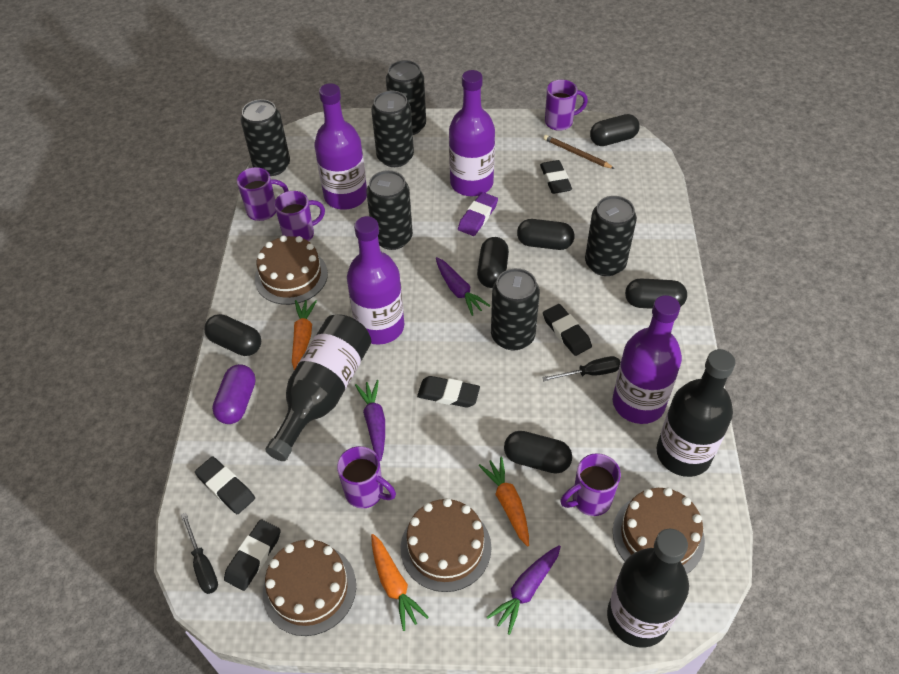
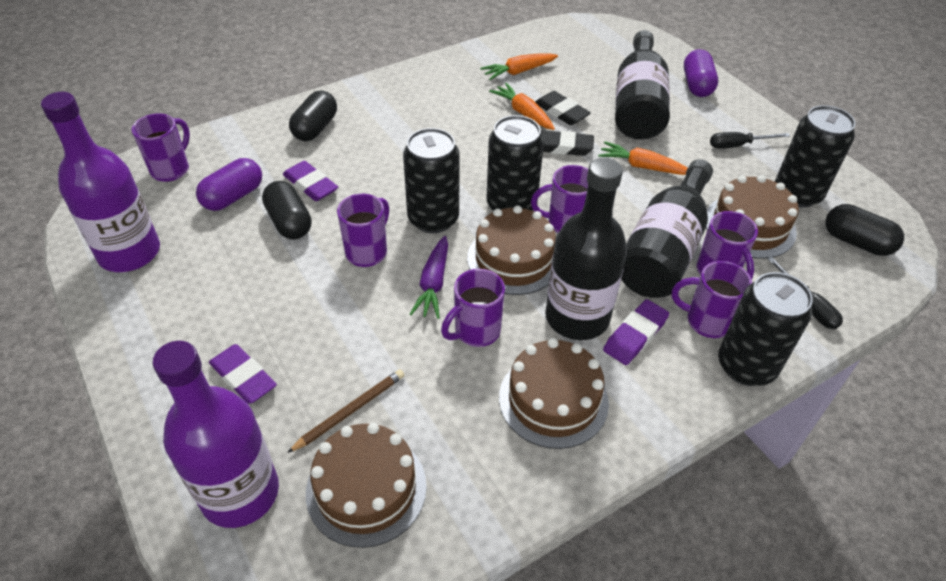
black can: [241,99,290,176] [366,170,413,250] [371,91,414,167] [386,60,426,135] [491,268,540,350] [585,196,637,276] = 6 -> [403,128,459,233] [487,115,544,211] [718,272,813,386] [775,105,856,208] = 4
black capsule: [204,314,261,356] [477,237,509,288] [504,431,572,474] [517,219,574,250] [590,114,640,146] [625,278,687,309] = 6 -> [262,181,312,239] [289,90,337,141] [826,204,904,256] = 3
black eraser: [195,456,255,514] [224,519,281,591] [417,376,480,408] [540,160,572,194] [543,304,592,356] = 5 -> [535,91,591,125] [540,130,594,156] = 2
purple bottle: [314,83,367,210] [347,216,404,345] [449,70,495,196] [613,295,682,424] = 4 -> [41,92,160,272] [153,341,279,528] = 2
purple capsule: [212,364,256,424] = 1 -> [196,158,262,211] [684,49,718,97] = 2
purple carrot: [355,380,385,461] [436,257,490,316] [487,545,561,635] = 3 -> [410,236,448,319] = 1
purple eraser: [458,192,498,236] = 1 -> [209,344,277,404] [283,161,338,201] [603,299,669,365] = 3
purple mug: [237,167,289,221] [274,191,325,241] [337,446,396,508] [545,80,588,131] [560,453,621,516] = 5 -> [132,113,190,182] [337,194,389,267] [441,269,505,347] [531,165,588,233] [672,261,752,338] [697,211,758,279] = 6

